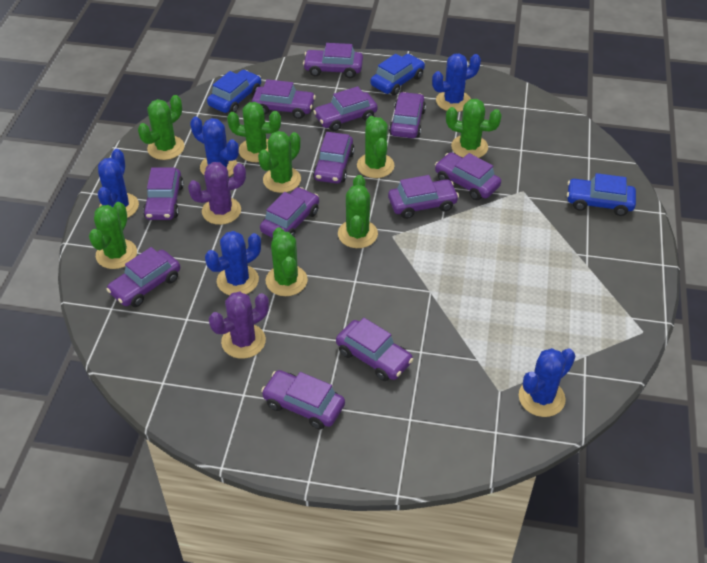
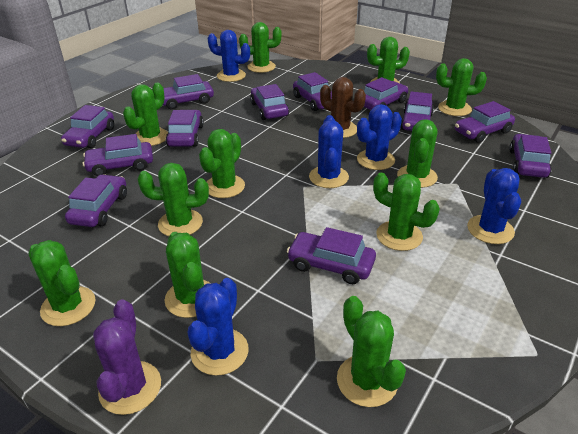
blue car: [207,70,261,113] [370,54,425,96] [567,173,636,216] = 3 -> none = 0
brown cactus: none = 0 -> [320,77,366,138] = 1
green cactus: [89,202,137,269] [138,95,185,160] [227,102,281,162] [258,131,301,193] [266,227,308,296] [338,175,378,248] [357,116,395,178] [446,99,502,158] = 8 -> [28,240,95,326] [123,83,168,146] [138,163,209,236] [164,232,211,318] [199,129,245,198] [239,22,281,73] [337,296,406,407] [367,37,410,83] [373,173,440,251] [397,119,438,188] [436,58,487,116] = 11
purple cactus: [188,162,246,225] [209,292,269,359] = 2 -> [93,299,161,415] = 1

